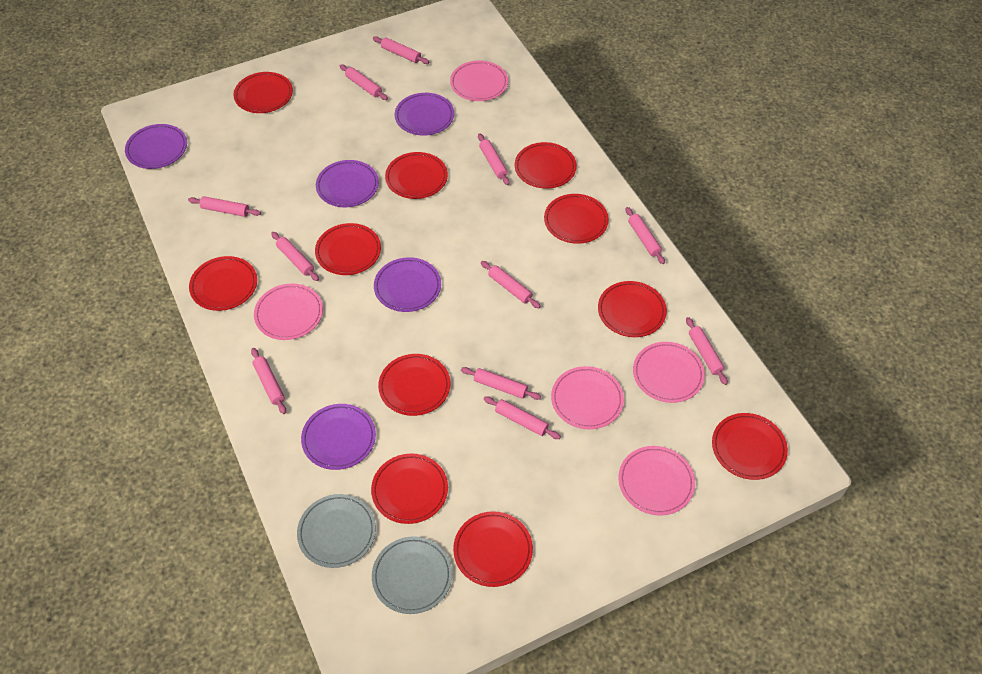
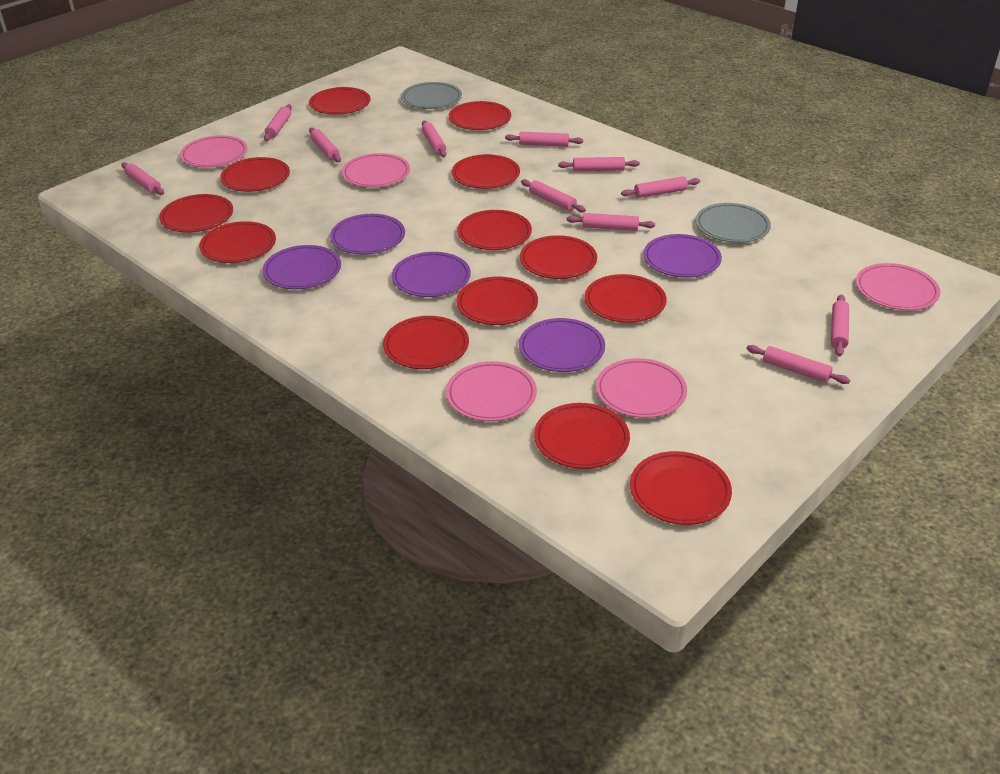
red plate: [189,256,257,311] [233,72,293,113] [315,223,381,275] [371,453,448,524] [378,354,451,416] [385,152,448,199] [453,511,533,587] [515,142,577,189] [544,194,609,244] [598,281,667,337] [712,413,788,480] = 11 -> [159,194,233,233] [199,221,276,263] [220,157,290,192] [309,87,371,115] [383,316,469,369] [449,101,511,130] [452,154,520,189] [456,276,538,325] [457,210,532,250] [520,235,597,279] [534,403,630,469] [585,274,667,323] [630,451,732,525] = 13

